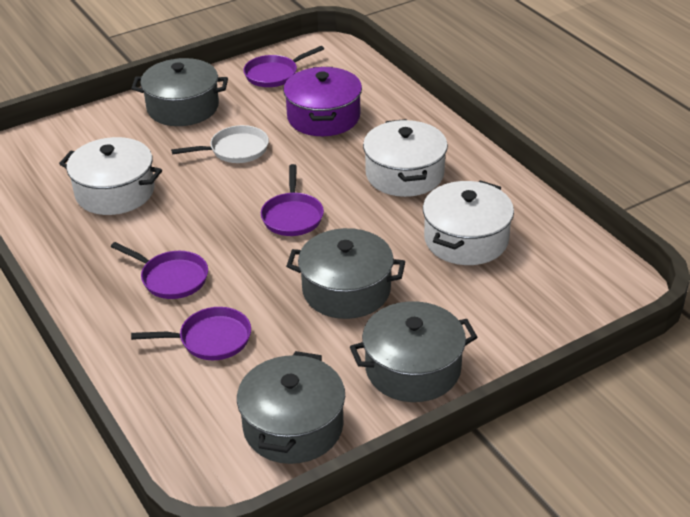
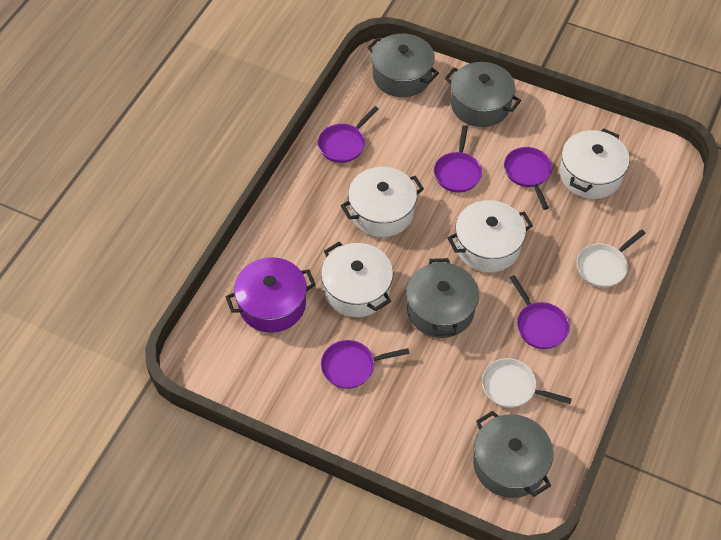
purple pan: [111,242,208,299] [131,307,251,360] [243,46,324,87] [261,164,324,236] = 4 -> [318,106,379,163] [321,340,410,389] [434,125,482,193] [504,147,552,210] [510,275,570,349] = 5
white pan: [171,125,269,163] = 1 -> [482,358,572,408] [577,229,646,288] = 2
white pot: [59,137,162,215] [363,119,448,197] [423,180,514,265] = 3 -> [321,242,393,317] [341,167,424,237] [447,200,533,272] [560,128,630,199] = 4

